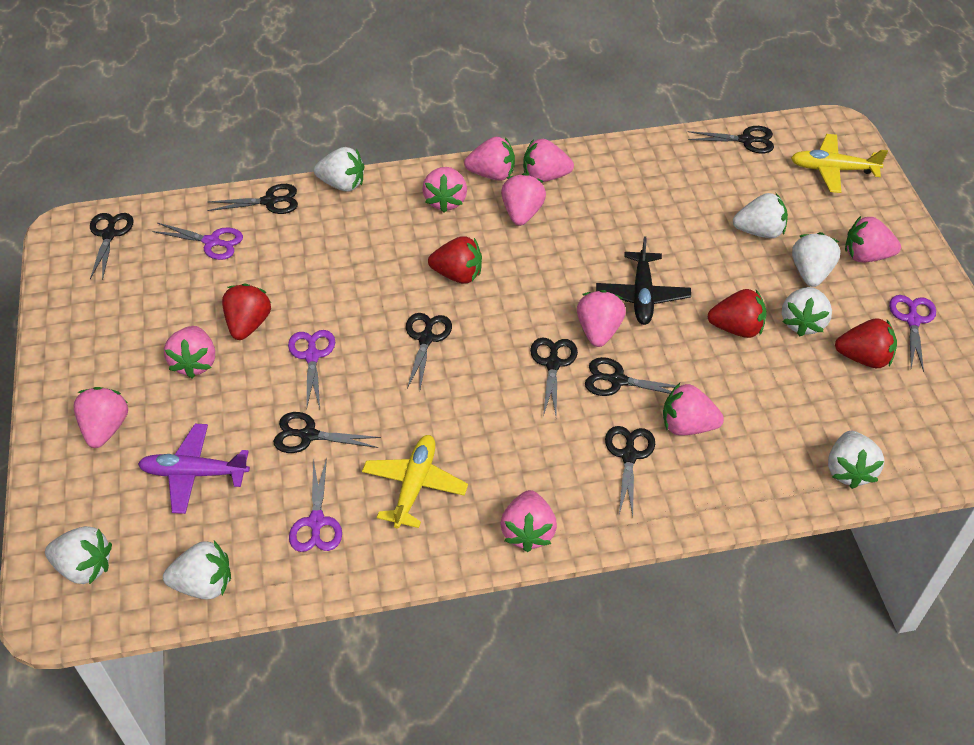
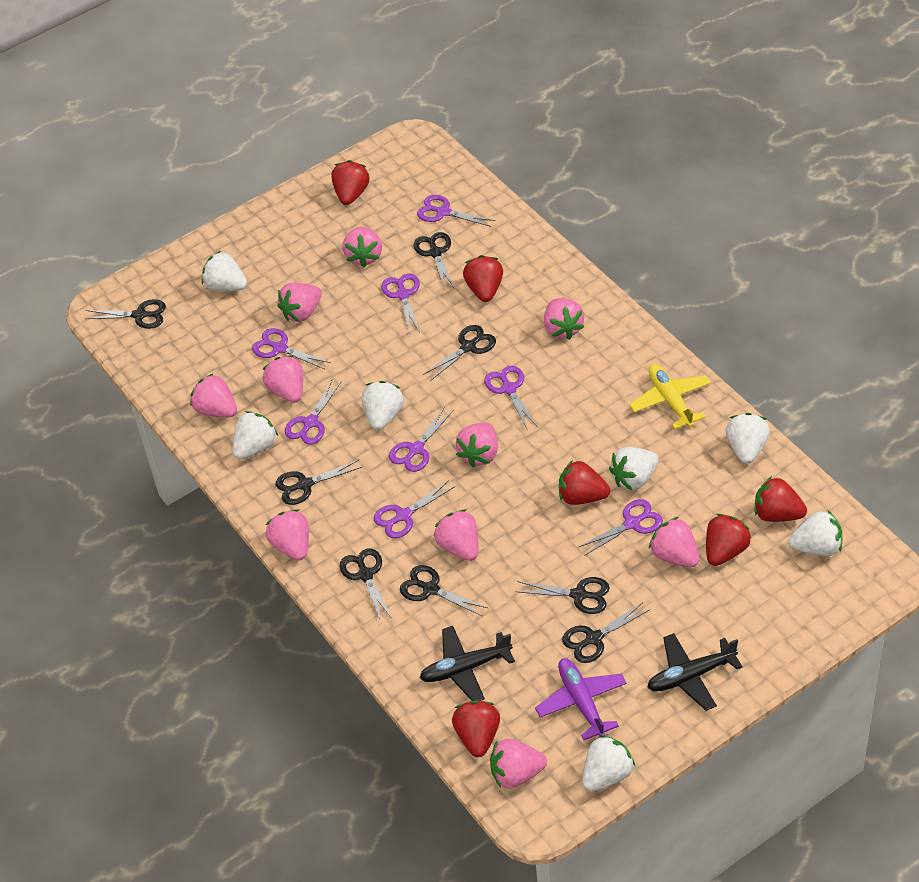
black plane: [596,236,691,325] = 1 -> [420,626,515,701] [647,633,742,711] = 2
purple scissors: [152,223,243,260] [288,330,335,408] [289,458,342,552] [889,295,936,372] = 4 -> [252,328,331,369] [285,380,342,444] [374,480,456,538] [381,274,420,333] [389,408,453,472] [417,195,495,227] [484,366,537,429] [577,499,663,556] = 8
red strawberry: [222,283,271,340] [428,236,482,283] [707,289,767,338] [835,318,897,368] = 4 -> [331,160,370,205] [452,700,500,757] [463,255,503,302] [559,460,610,505] [706,514,751,566] [755,476,807,522] = 6
yellow plane: [362,435,468,528] [791,134,888,193] = 2 -> [629,364,711,429] = 1

